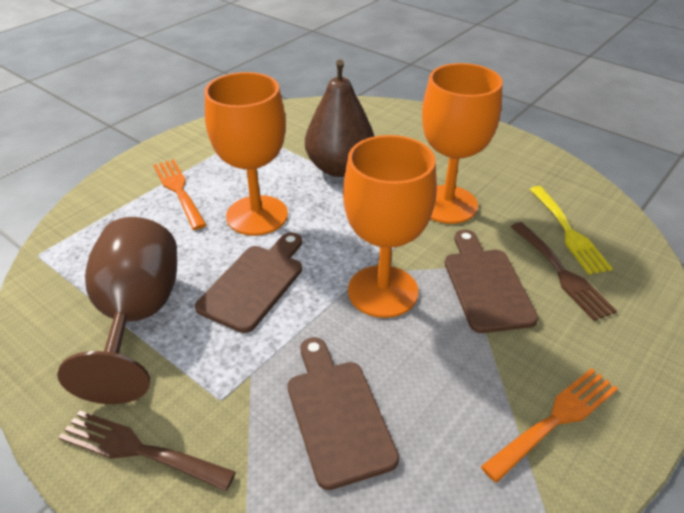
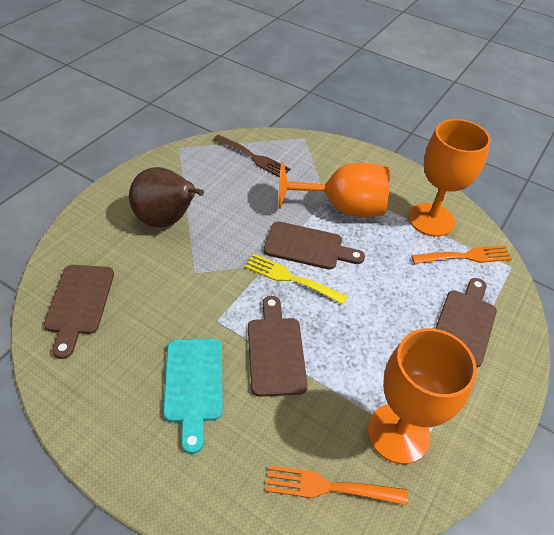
brown cutting board: [195,232,302,333] [287,337,399,490] [445,229,538,333] = 3 -> [44,265,114,359] [248,296,307,397] [264,221,365,270] [435,278,497,368] = 4
brown fork: [58,411,236,491] [511,222,617,321] = 2 -> [213,135,291,177] = 1
brown goblet: [57,217,177,404] = 1 -> none = 0
turquoise cutting board: none = 0 -> [163,339,223,454] = 1

